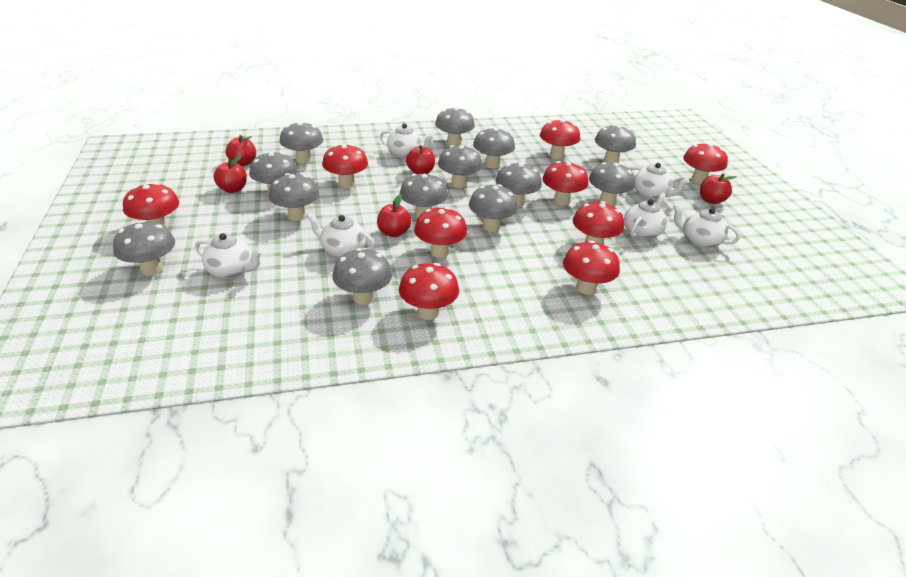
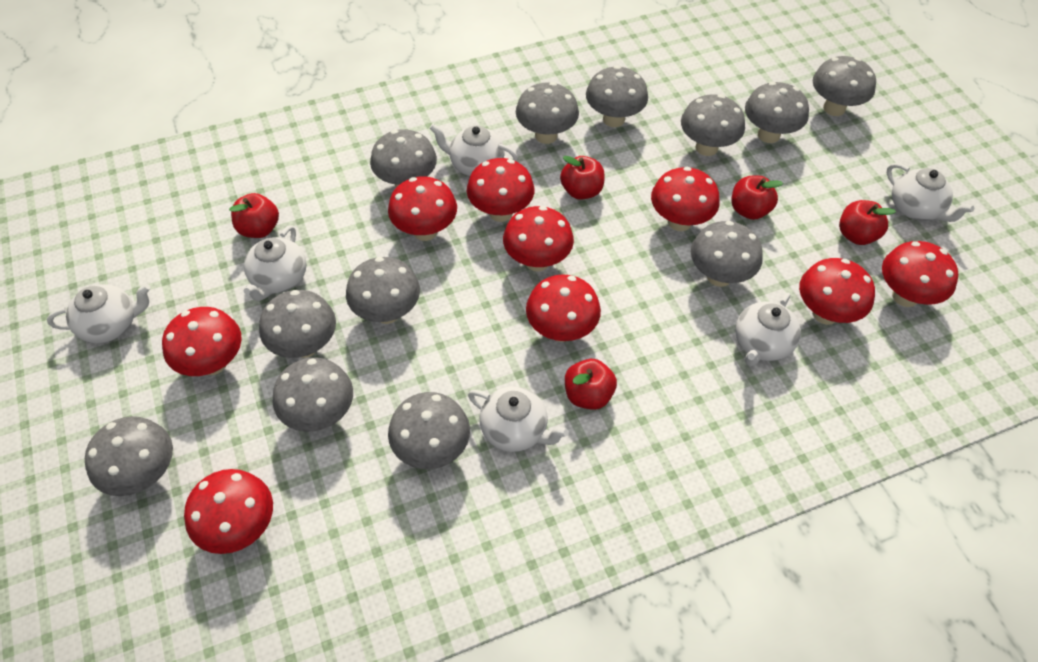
grey mushroom: [113,220,175,275] [249,152,298,195] [269,173,319,221] [280,122,323,164] [332,248,392,305] [400,173,448,218] [435,107,475,146] [438,145,483,188] [469,184,518,232] [473,127,515,169] [495,162,542,207] [589,162,635,206] [595,124,636,163] = 13 -> [85,416,173,496] [259,290,336,358] [273,357,353,432] [346,257,420,324] [370,129,437,187] [388,392,470,469] [516,82,579,144] [586,66,648,127] [681,94,745,156] [691,221,763,287] [745,82,809,143] [813,56,876,116] = 12

